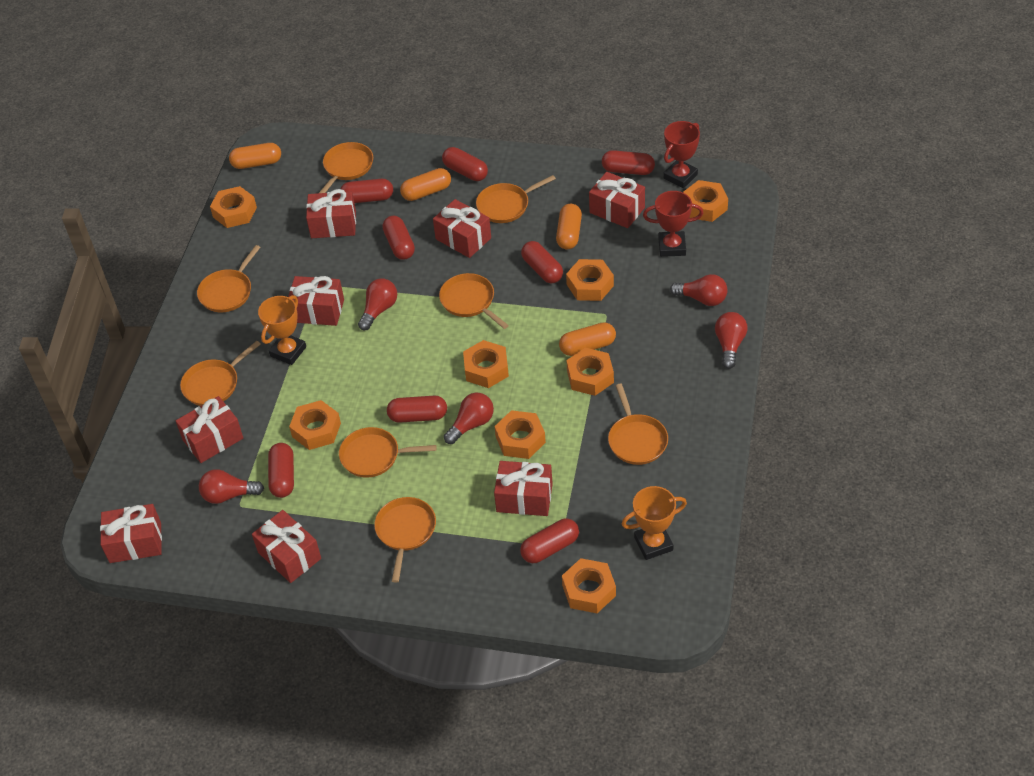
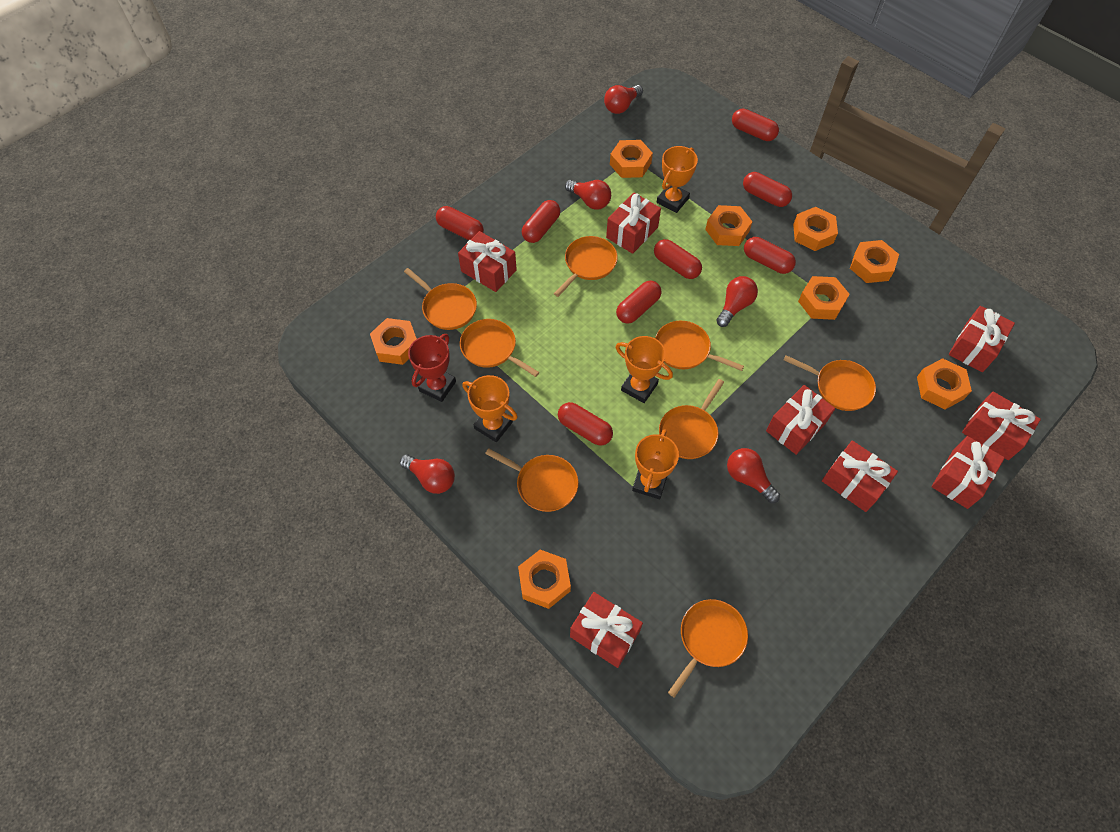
orange capsule: [229,143,281,169] [400,168,451,201] [556,204,582,249] [559,322,616,356] = 4 -> none = 0
orange trophy: [258,295,306,365] [621,486,687,560] = 2 -> [462,375,518,442] [616,336,673,403] [632,429,679,499] [657,146,698,213] = 4
red trophy: [643,191,703,257] [663,121,700,188] = 2 -> [408,334,456,402] = 1

